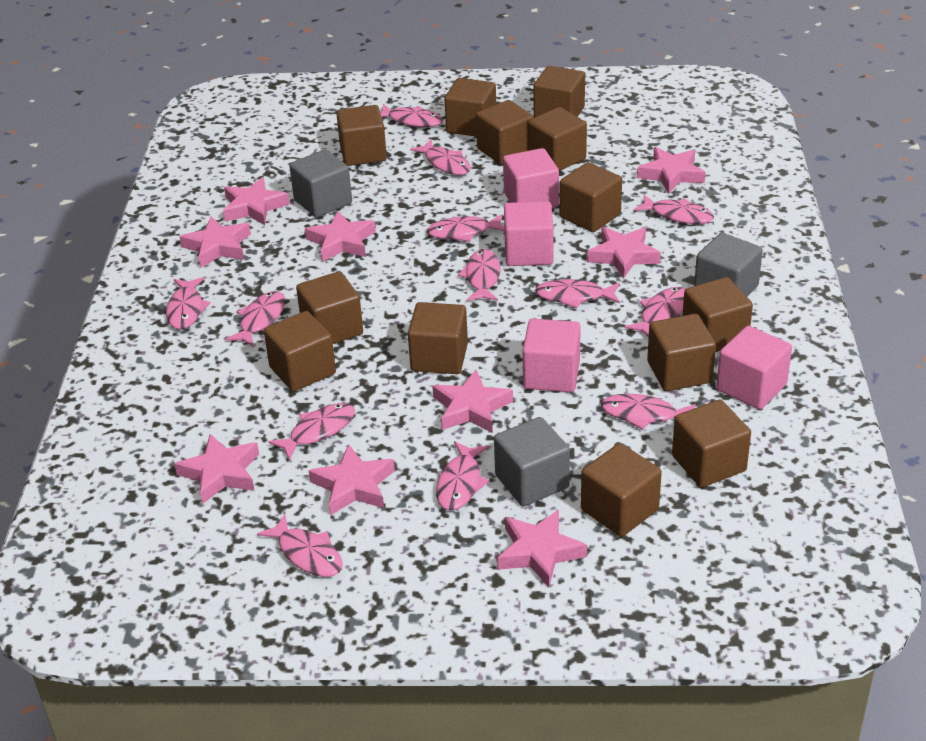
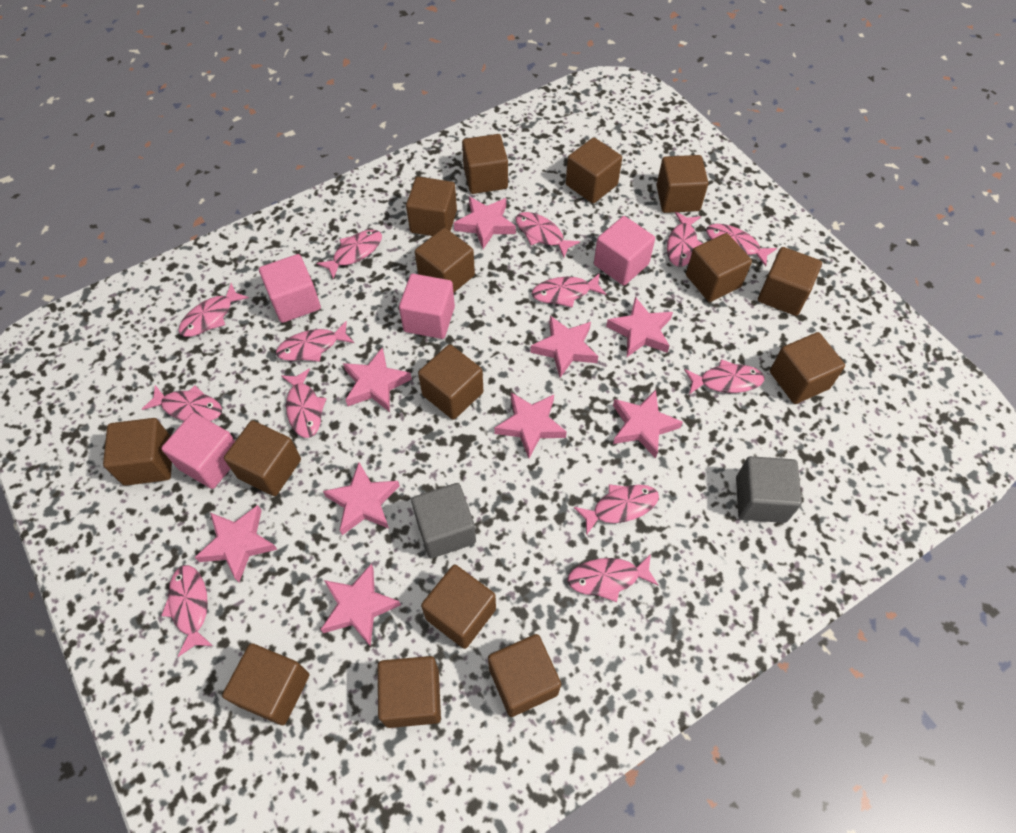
brown cube: [264,311,336,392] [296,271,363,344] [336,105,387,166] [408,302,468,374] [445,78,496,137] [476,100,534,165] [528,107,587,171] [533,66,585,118] [560,162,622,232] [581,443,662,537] [647,314,716,391] [672,400,751,488] [682,277,753,352] = 13 -> [103,418,172,486] [222,643,309,725] [224,420,301,496] [378,656,441,728] [406,177,457,236] [415,228,475,293] [418,344,483,420] [421,565,496,649] [462,134,508,194] [488,634,561,717] [566,137,622,204] [657,155,708,213] [686,233,752,302] [758,247,822,316] [770,332,845,404] = 15
grey cube: [289,149,352,218] [494,417,570,507] [694,233,763,297] = 3 -> [411,483,476,558] [736,456,802,523] = 2

